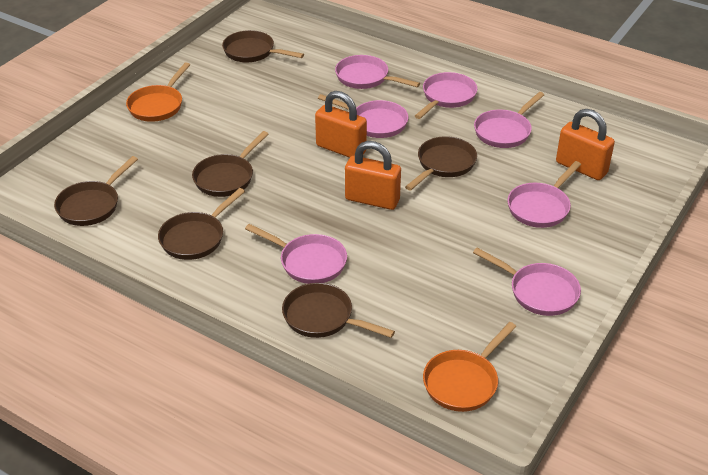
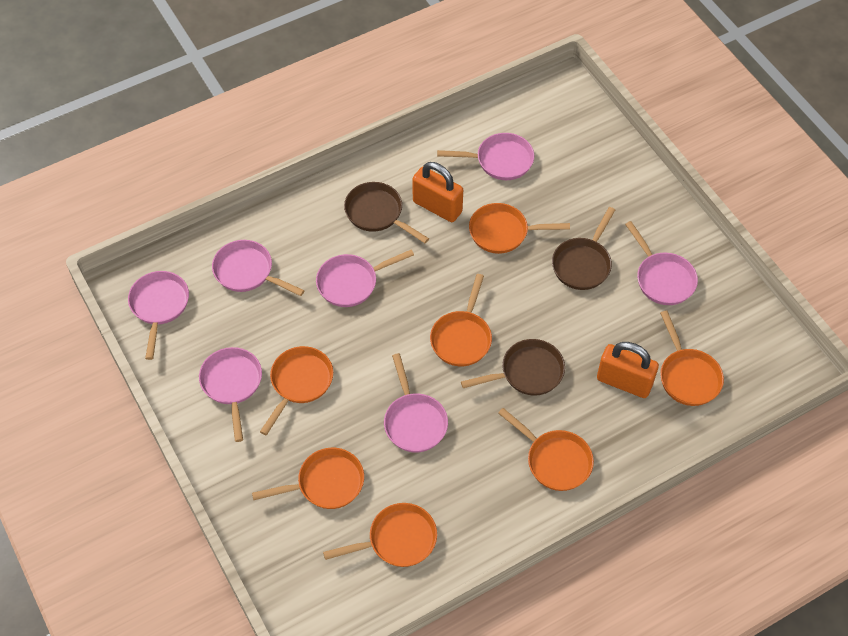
brown pan: [54,156,138,226] [158,188,245,260] [192,131,268,197] [222,30,304,62] [282,283,395,338] [405,136,477,191] = 6 -> [344,182,429,243] [461,339,565,396] [552,207,615,290] = 3
orange padlock: [315,91,367,158] [345,141,401,210] [556,109,615,180] = 3 -> [412,162,463,222] [597,342,659,398] = 2
orange pan: [126,62,190,122] [423,322,516,412] = 2 -> [252,448,364,509] [260,346,333,435] [323,503,437,567] [430,274,492,366] [469,203,570,254] [498,408,594,491] [660,311,724,406] = 7

